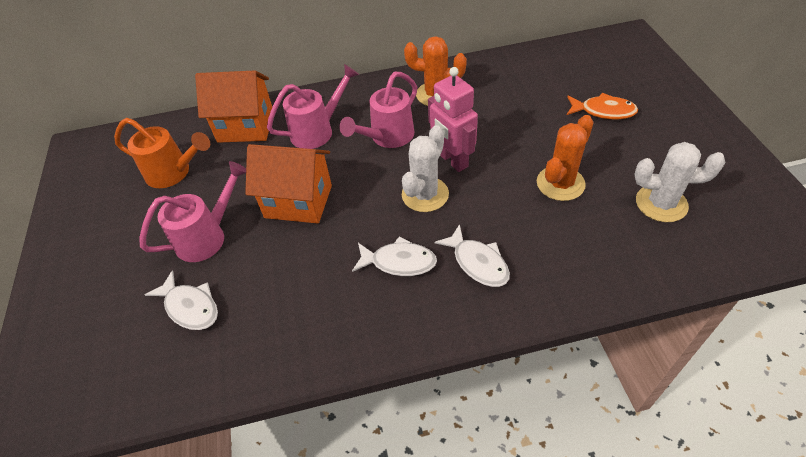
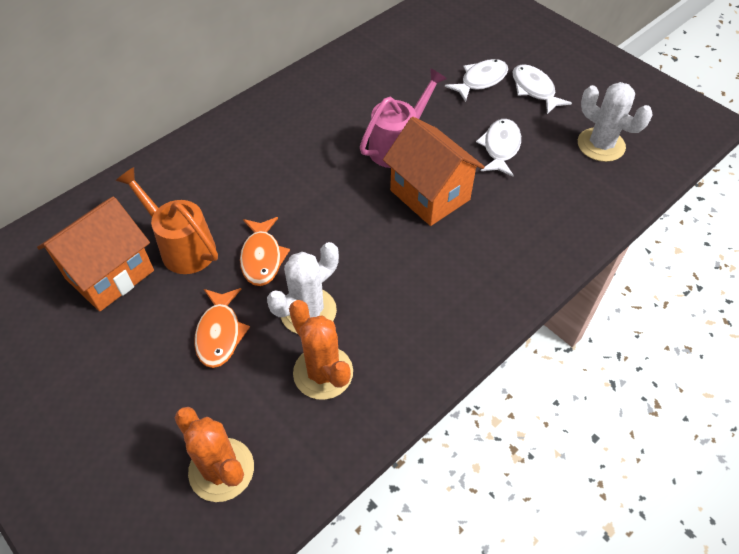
orange fish: [567,93,638,119] = 1 -> [194,288,250,368] [240,217,290,286] = 2
pink robot: [428,67,478,172] = 1 -> none = 0
pink watering can: [140,161,246,262] [267,64,359,149] [339,72,417,148] = 3 -> [360,68,447,168] = 1

